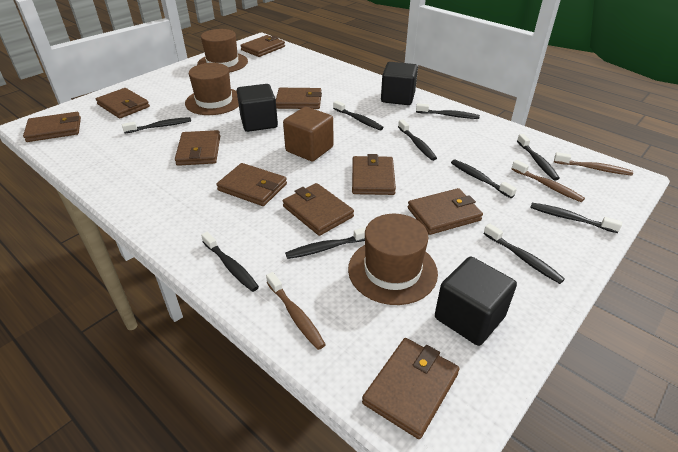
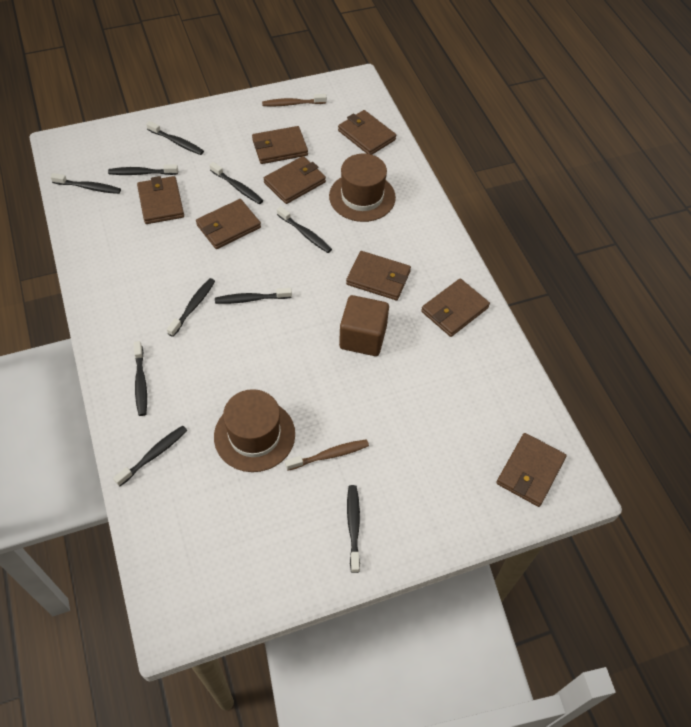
black cube: [237,84,278,132] [381,62,418,105] [435,257,517,346] = 3 -> none = 0
brown hat: [185,63,239,115] [197,29,248,73] [348,214,438,305] = 3 -> [214,389,295,472] [329,154,396,222] = 2
brown toothbrush: [266,272,326,350] [511,160,585,202] [554,152,633,176] = 3 -> [262,94,327,107] [285,439,369,471] = 2
brown wallet: [23,112,81,142] [96,88,150,118] [175,130,220,166] [216,163,287,206] [240,35,285,57] [276,88,322,109] [283,183,354,236] [352,154,396,195] [362,338,460,439] [408,188,483,235] = 10 -> [137,176,184,224] [196,199,261,249] [252,126,308,164] [264,156,326,204] [338,110,396,155] [346,251,411,300] [421,278,490,337] [496,433,567,507] = 8

